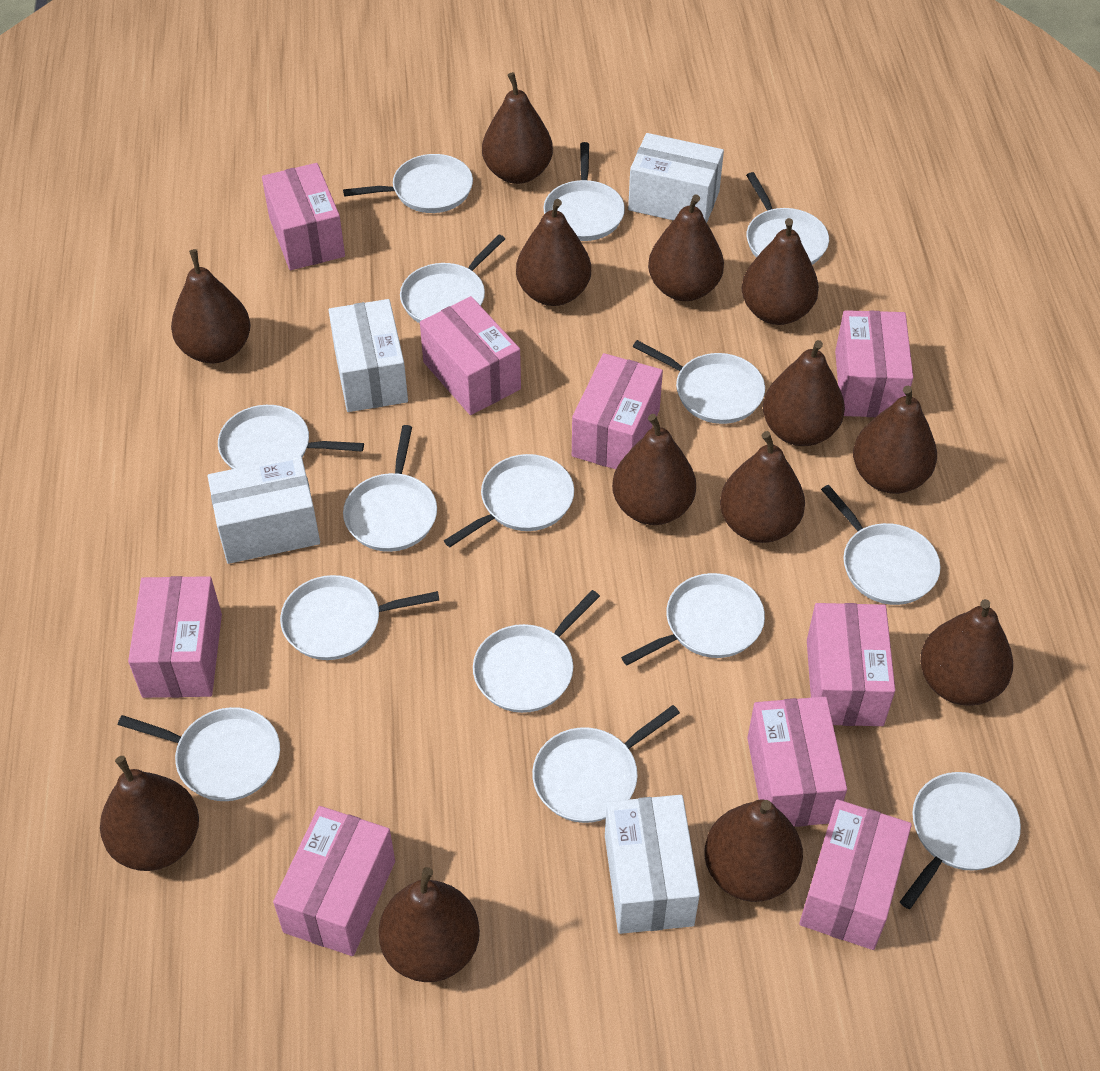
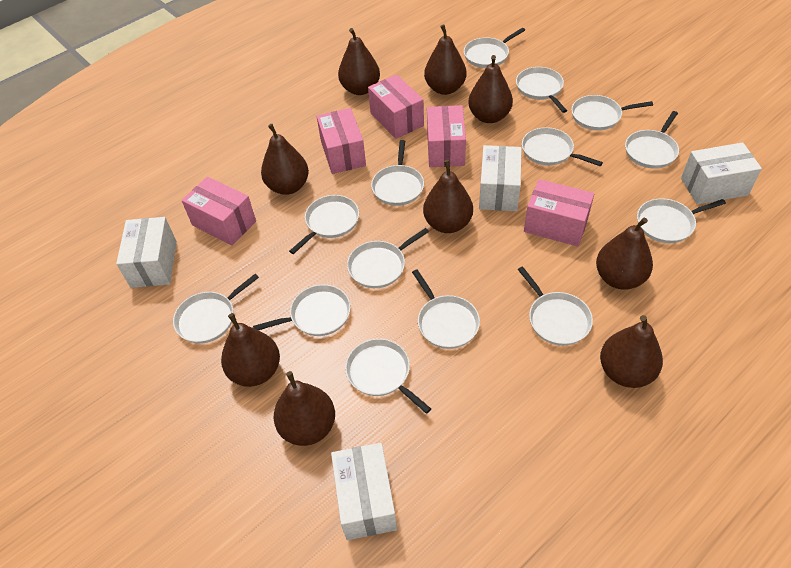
brown pear: [100,756,199,871] [171,249,251,364] [378,867,480,982] [482,72,553,184] [516,199,591,306] [612,414,696,525] [648,195,724,301] [704,800,803,902] [720,431,805,543] [741,218,819,325] [763,340,845,446] [853,386,937,494] [920,599,1013,706] = 13 -> [221,313,280,387] [261,124,309,195] [274,371,335,446] [338,28,380,95] [423,160,473,233] [424,25,467,95] [468,55,513,123] [596,218,653,290] [600,315,663,388] = 9
pink box: [128,576,222,698] [262,163,345,270] [273,806,395,956] [420,296,521,415] [572,353,663,469] [747,697,847,827] [799,799,912,950] [807,603,895,726] [835,310,913,417] = 9 -> [182,177,256,246] [317,108,366,174] [368,74,424,139] [427,105,466,167] [524,179,594,247] = 5
white pan: [118,707,280,801] [218,405,364,469] [280,575,439,660] [343,154,473,213] [343,425,437,552] [400,235,505,323] [444,454,574,547] [473,590,600,713] [532,705,680,823] [543,142,625,241] [621,573,765,665] [633,340,765,424] [746,172,829,265] [821,485,940,605] [900,772,1021,909] = 15 -> [173,274,259,343] [253,284,351,336] [289,195,359,254] [345,339,431,414] [347,228,429,288] [371,140,424,206] [412,270,480,349] [464,28,525,68] [516,67,567,113] [518,266,593,346] [522,127,603,166] [571,95,653,131] [625,111,679,169] [637,198,726,243] = 14

